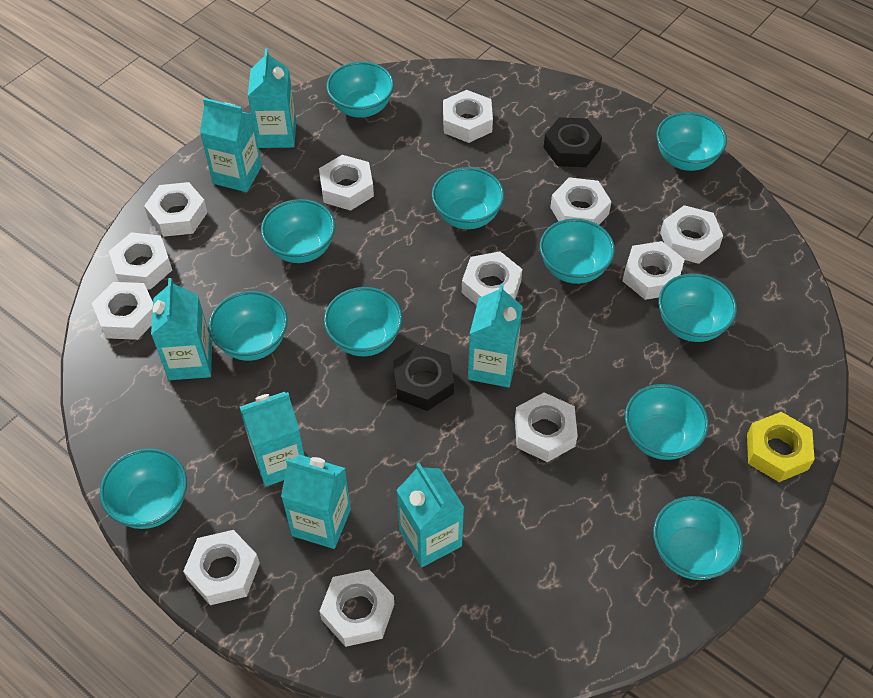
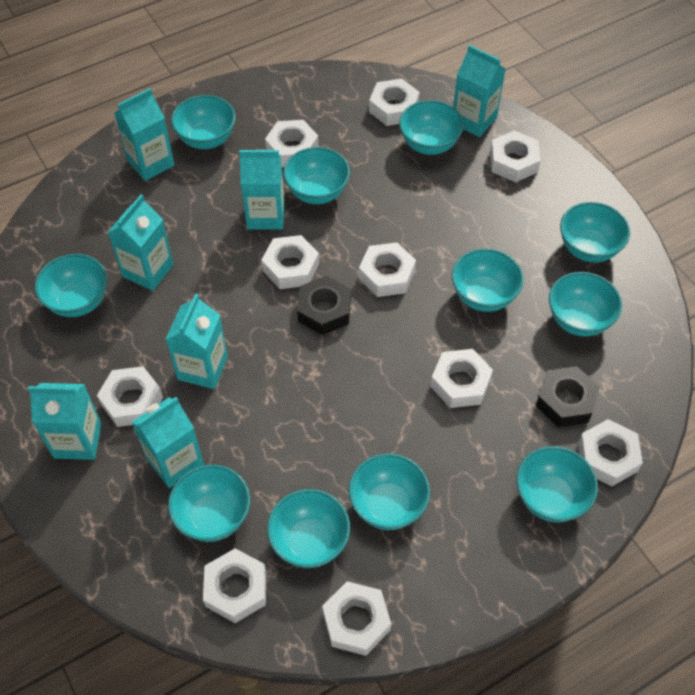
white nut: [92,282,153,340] [109,232,172,290] [144,182,208,237] [183,530,260,605] [319,155,374,211] [319,570,394,647] [443,90,493,143] [462,251,522,305] [515,392,578,462] [550,177,612,225] [622,241,685,300] [660,205,723,264] = 12 -> [97,366,163,427] [203,548,266,623] [261,235,319,289] [265,120,319,167] [322,581,391,656] [359,242,416,297] [369,78,420,126] [430,349,493,408] [490,131,541,182] [578,419,643,487] = 10
yellow nut: [747,412,815,482] = 1 -> none = 0

